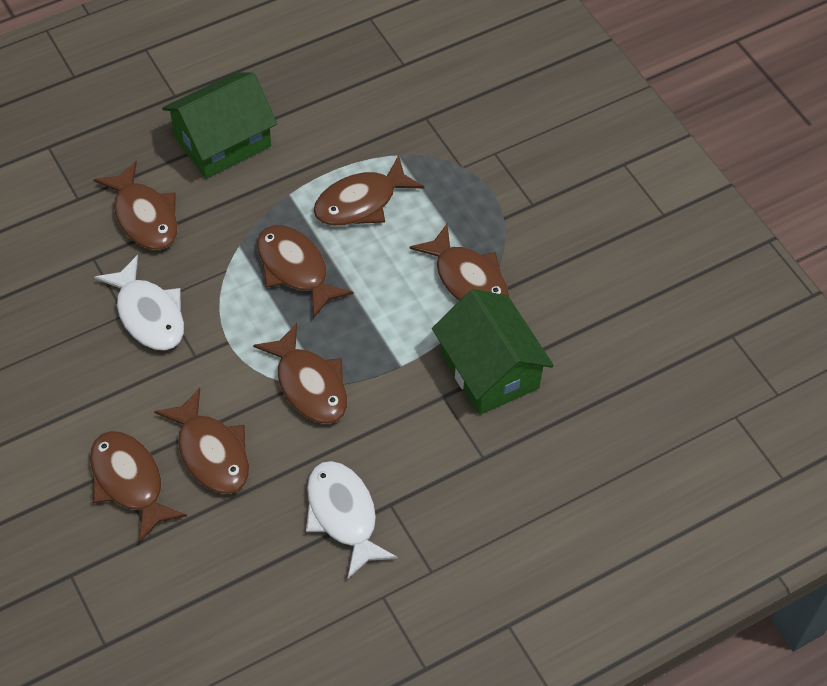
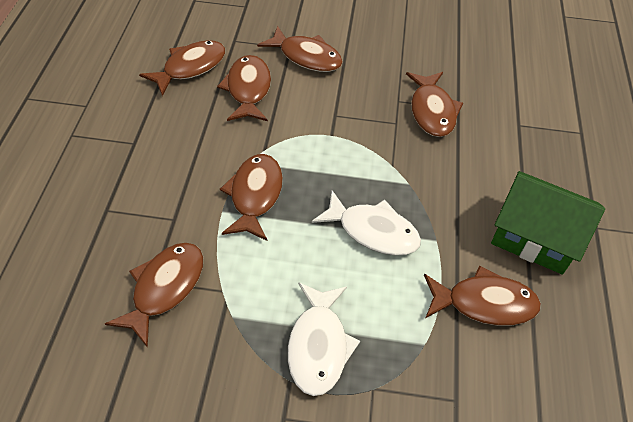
green house: [162,72,277,179] [432,289,554,415] = 2 -> [491,171,605,275] = 1

